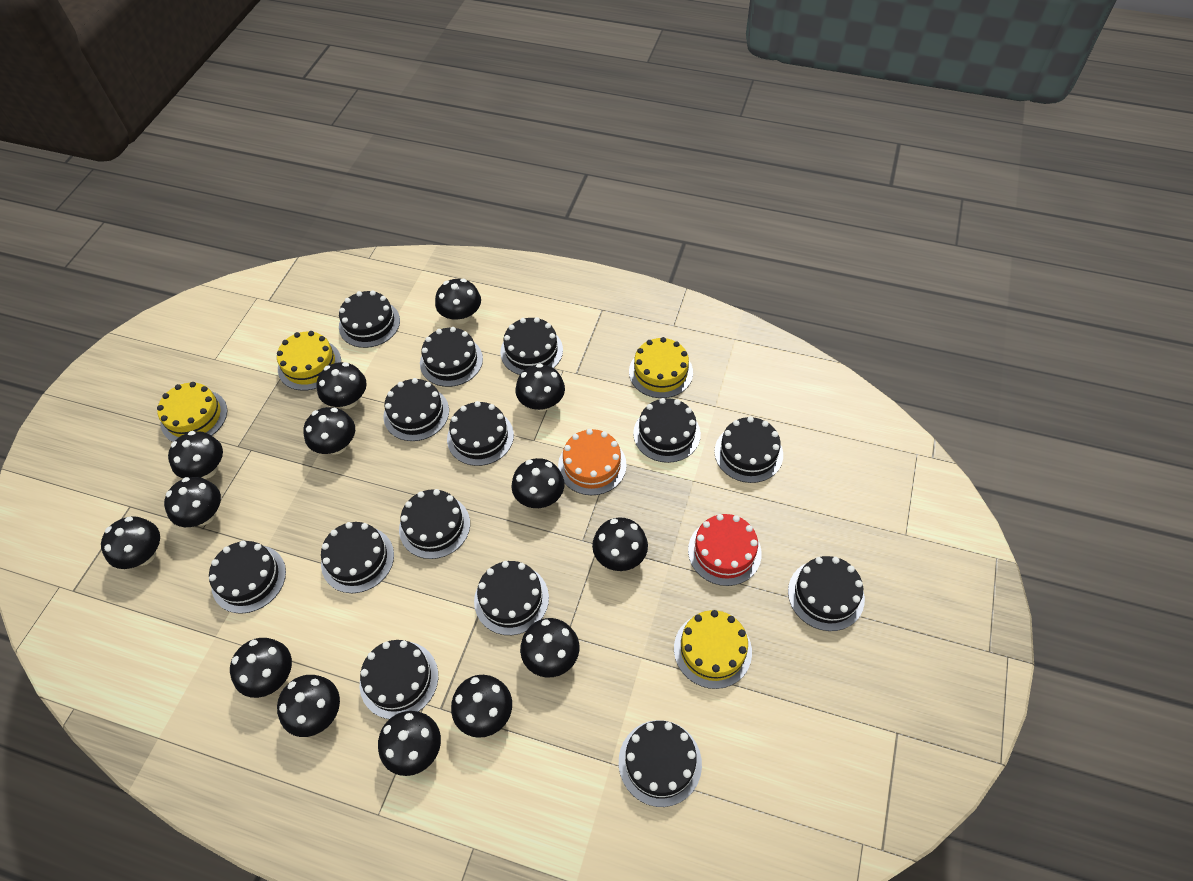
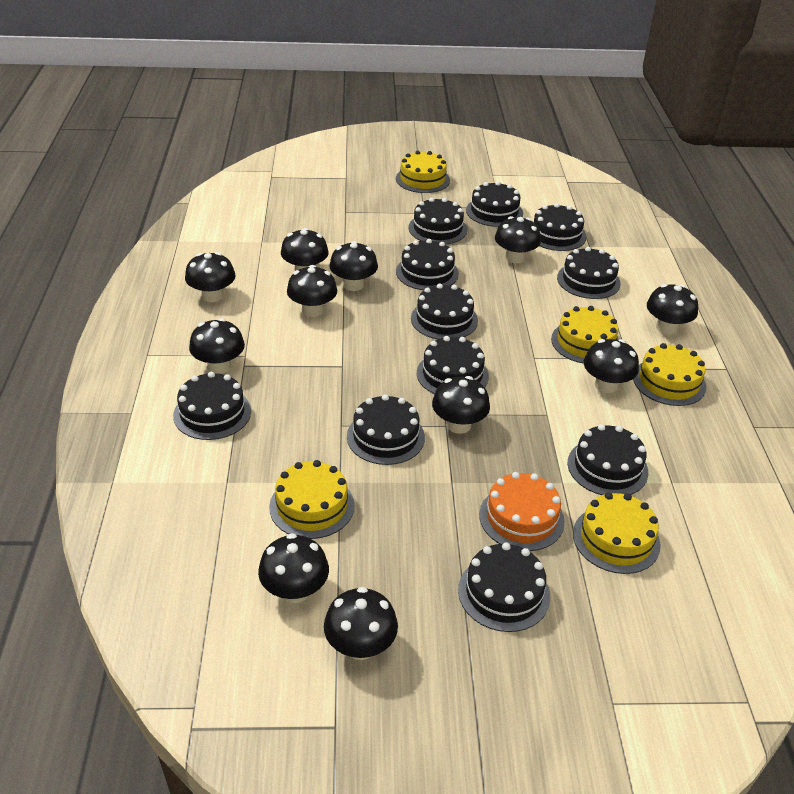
black cake: [209,541,286,614] [321,522,394,593] [339,290,400,348] [360,640,438,719] [384,378,449,441] [399,489,470,559] [420,327,483,387] [447,401,514,466] [474,561,549,635] [500,317,563,375] [619,720,702,807] [633,398,701,463] [714,416,783,483] [788,556,865,631] = 14 -> [173,372,251,440] [347,394,425,465] [396,239,459,290] [409,198,467,244] [411,284,478,339] [417,336,489,394] [458,542,550,632] [466,181,523,227] [533,203,586,251] [557,247,621,299] [568,424,648,495] = 11
black mushroom: [101,516,160,569] [164,477,221,527] [168,431,223,479] [230,638,292,698] [277,675,340,737] [304,407,355,455] [316,362,367,409] [378,711,441,776] [435,279,481,324] [451,675,512,738] [512,458,565,508] [516,364,565,411] [520,618,579,677] [592,517,648,571] = 14 -> [185,252,235,302] [189,318,245,374] [258,533,329,603] [281,228,329,271] [287,265,337,317] [324,587,398,660] [329,241,378,291] [432,376,490,434] [495,216,541,263] [584,339,639,393] [647,284,698,334] = 11
red cake: [688,514,762,586] = 1 -> none = 0
yellow cake: [157,382,227,442] [277,331,341,391] [629,337,693,398] [674,610,752,689] = 4 -> [269,460,355,539] [396,151,450,193] [551,306,619,363] [573,492,661,574] [633,343,706,406] = 5

